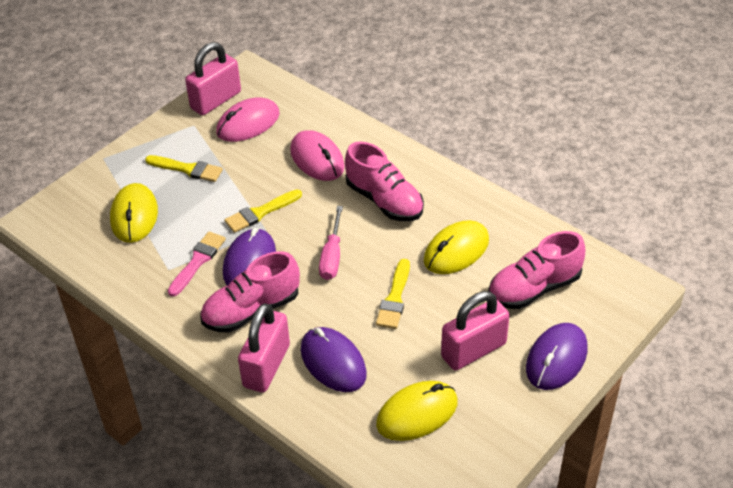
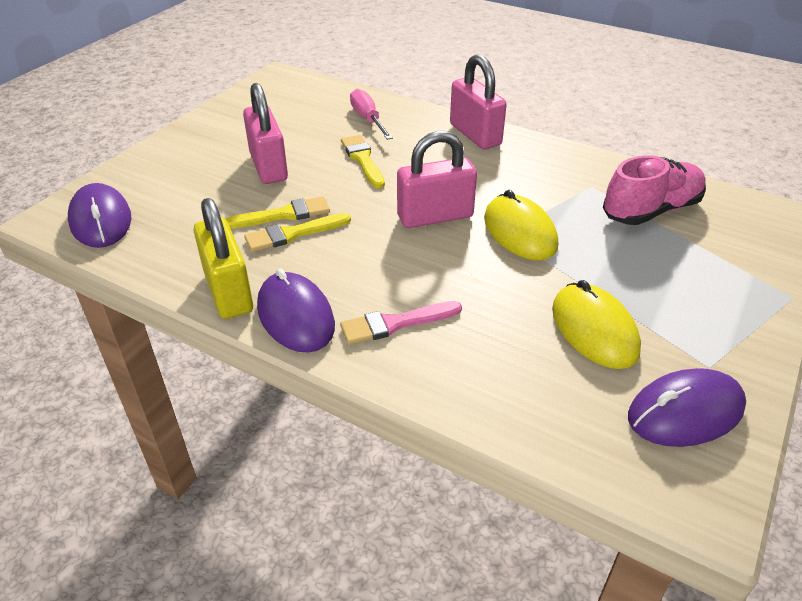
pink mouse: [216,97,280,142] [290,130,345,181] = 2 -> none = 0
pink shoe: [200,251,300,332] [345,141,424,221] [488,231,585,309] = 3 -> [603,155,706,225] = 1
yellow mouse: [110,183,158,243] [376,381,457,441] [424,220,489,274] = 3 -> [484,190,558,260] [552,280,641,369] = 2
yellow padlock: none = 0 -> [194,198,253,319] = 1

